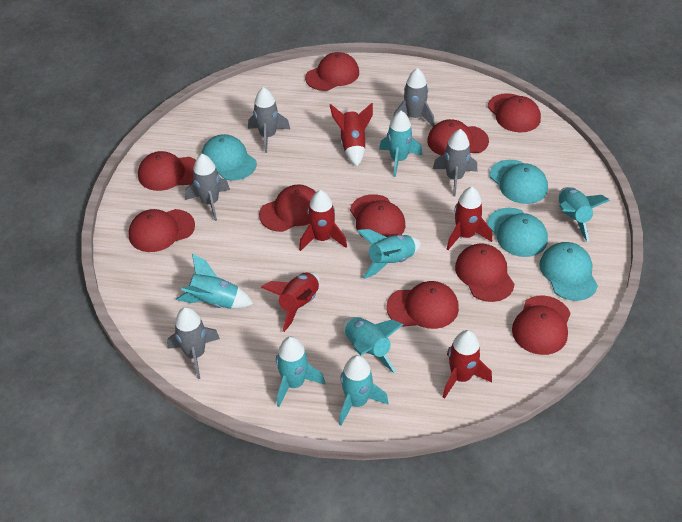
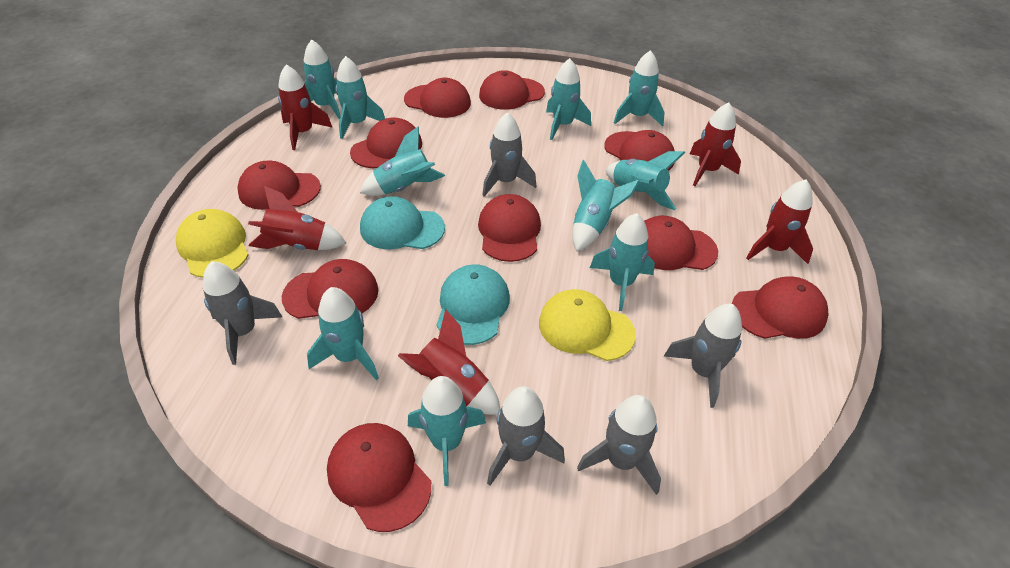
turquoise cap: [201,134,257,181] [487,208,548,257] [490,160,548,204] [539,242,598,301] = 4 -> [360,196,445,249] [437,264,510,345] = 2
turquoise rocket: [176,254,253,309] [276,337,325,407] [339,355,388,425] [343,317,404,374] [357,229,421,279] [379,111,422,177] [559,187,610,242] = 7 -> [304,39,341,119] [307,287,379,380] [336,56,385,139] [360,126,445,196] [408,376,486,486] [546,58,591,140] [572,160,640,252] [590,213,655,311] [605,151,685,210] [614,50,665,127] = 10
yellow cap: none = 0 -> [176,209,249,278] [539,289,636,361] = 2

